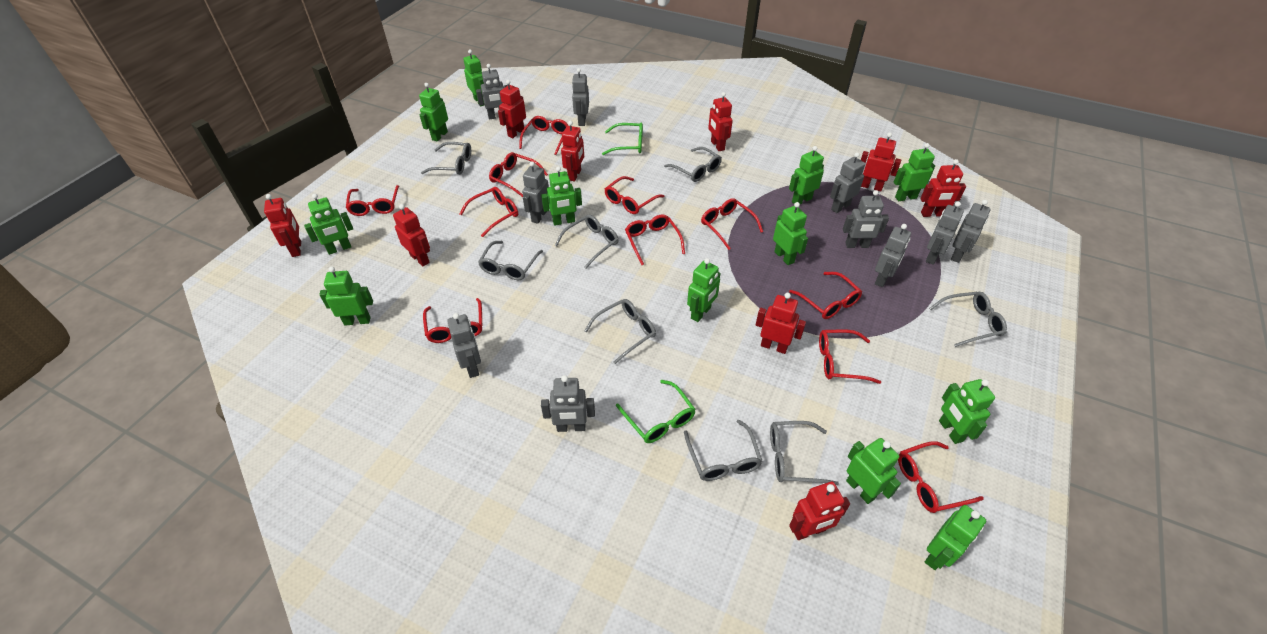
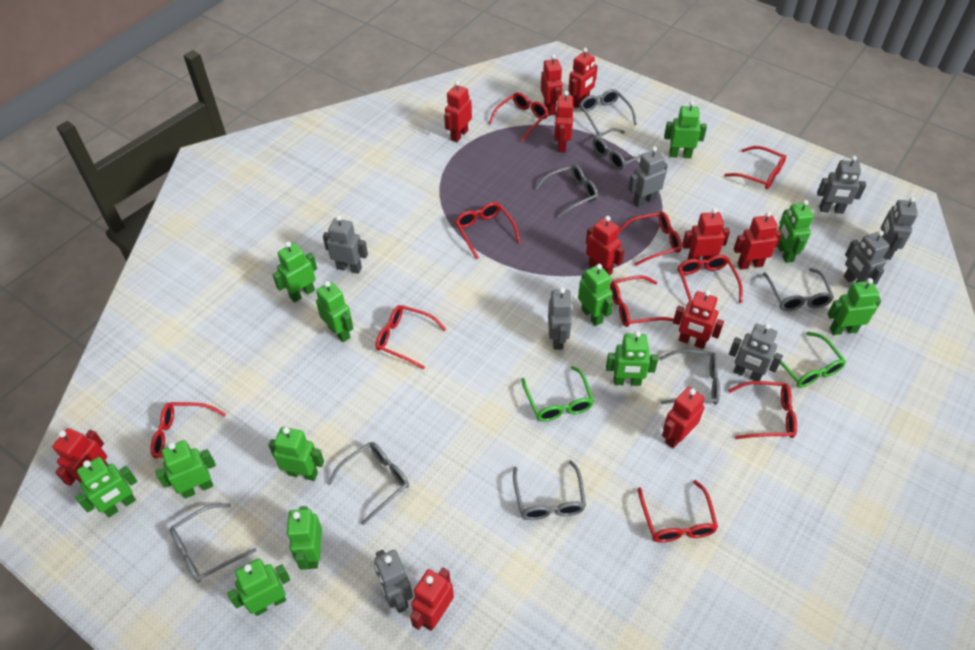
grey robot: [447,313,481,378] [476,64,508,120] [522,161,549,224] [541,375,595,432] [572,68,589,126] [830,153,865,213] [843,190,889,248] [875,224,911,287] [926,201,964,265] [951,200,990,263] = 10 -> [323,215,368,274] [374,550,413,613] [548,287,572,350] [628,147,668,207] [729,323,783,381] [817,156,866,214] [844,231,890,285] [881,197,918,260] = 8
red glasses: [346,185,400,216] [423,298,482,343] [459,187,518,237] [489,152,548,197] [519,116,569,155] [605,176,664,214] [625,214,685,265] [701,198,763,250] [789,272,862,319] [819,330,881,384] [898,441,984,513] = 11 -> [150,402,226,458] [376,305,446,369] [455,202,520,259] [488,92,549,142] [610,275,674,327] [619,212,682,266] [638,480,718,543] [678,255,743,303] [724,146,786,189] [728,381,797,439] = 10
red robot: [264,194,301,257] [393,204,430,266] [498,80,526,138] [561,121,584,181] [708,92,733,151] [756,293,806,354] [789,482,850,540] [861,133,901,191] [920,159,966,217] = 9 -> [52,428,108,486] [410,567,454,631] [444,81,472,142] [541,54,563,116] [554,91,573,152] [568,48,598,108] [586,216,625,275] [662,387,705,448] [673,290,724,349] [682,208,730,260] [734,211,782,269] = 11

